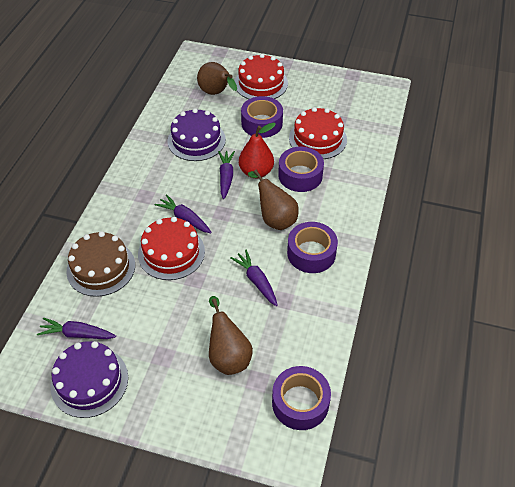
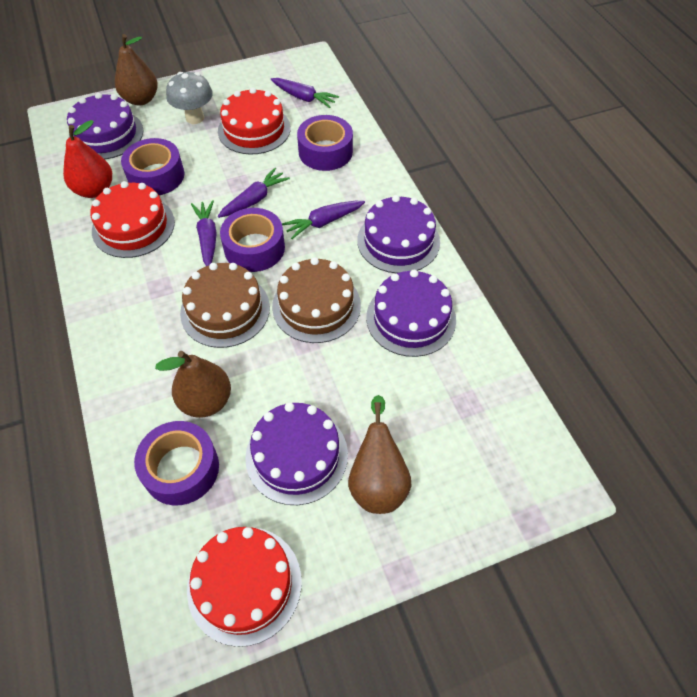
brown cake: [66,231,135,297] = 1 -> [180,263,270,348] [272,257,361,343] = 2
grey mushroom: none = 0 -> [166,72,213,124] = 1
purple cake: [51,341,128,418] [167,108,226,161] = 2 -> [67,93,143,159] [245,403,348,505] [357,195,440,273] [366,270,456,357] = 4

